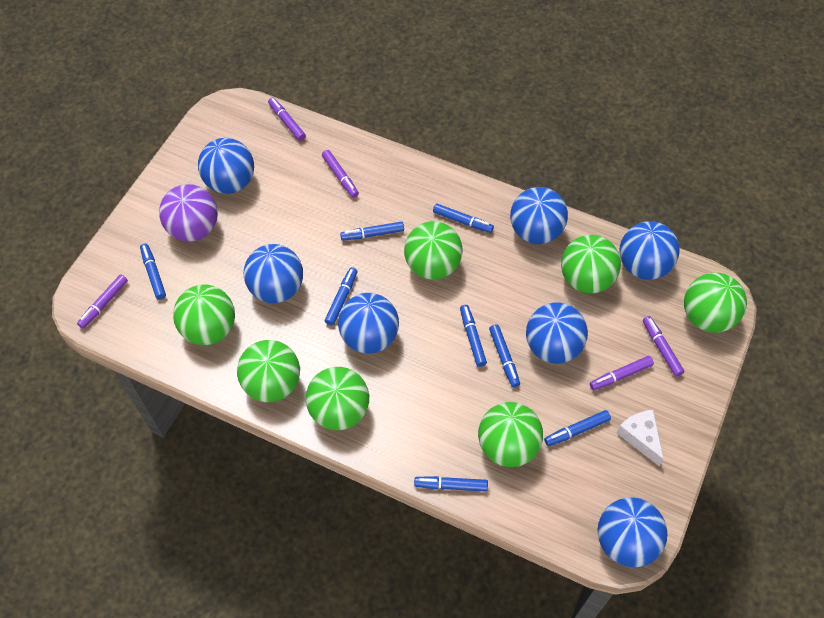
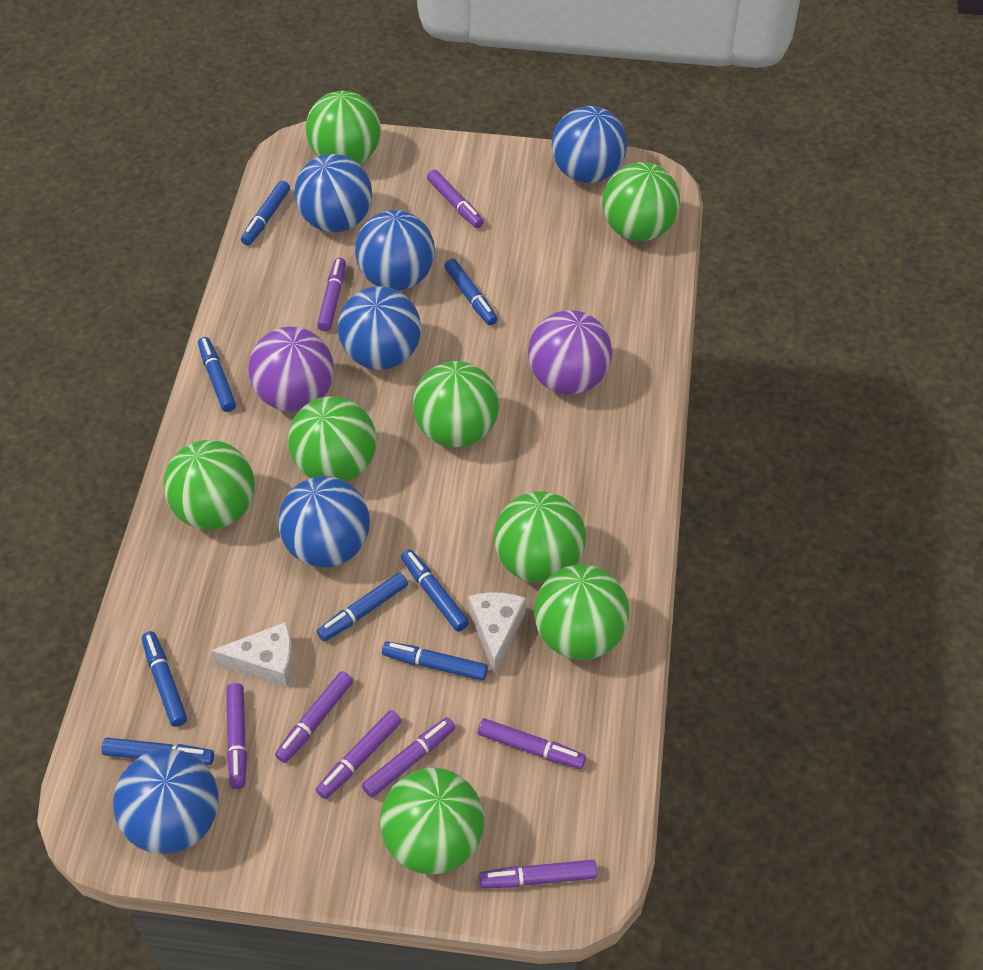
blue ball: [198,138,254,194] [244,244,303,303] [338,293,399,354] [510,187,568,244] [526,302,588,364] [597,497,667,567] [619,221,679,280] = 7 -> [113,749,219,854] [278,476,370,568] [295,154,372,232] [338,286,421,370] [355,210,435,291] [551,106,627,183] = 6
green ball: [173,285,235,345] [237,340,300,402] [306,367,369,430] [404,221,463,280] [478,402,543,467] [561,235,621,293] [684,273,747,333] = 7 -> [164,440,255,530] [288,396,377,482] [306,91,381,164] [380,768,484,874] [413,361,499,447] [494,491,586,583] [534,564,629,660] [602,162,680,241] = 8
purple ball: [159,184,218,242] = 1 -> [248,327,334,412] [528,310,612,395] = 2
purple marker: [77,274,128,329] [268,97,306,141] [322,150,359,198] [590,356,654,390] [643,316,684,377] = 5 -> [226,683,247,789] [275,671,353,763] [316,710,402,799] [317,258,346,331] [362,717,455,798] [427,170,484,228] [478,718,586,769] [479,860,597,888] = 8
white cheese: [616,410,664,466] = 1 -> [211,622,294,688] [468,592,526,675] = 2

